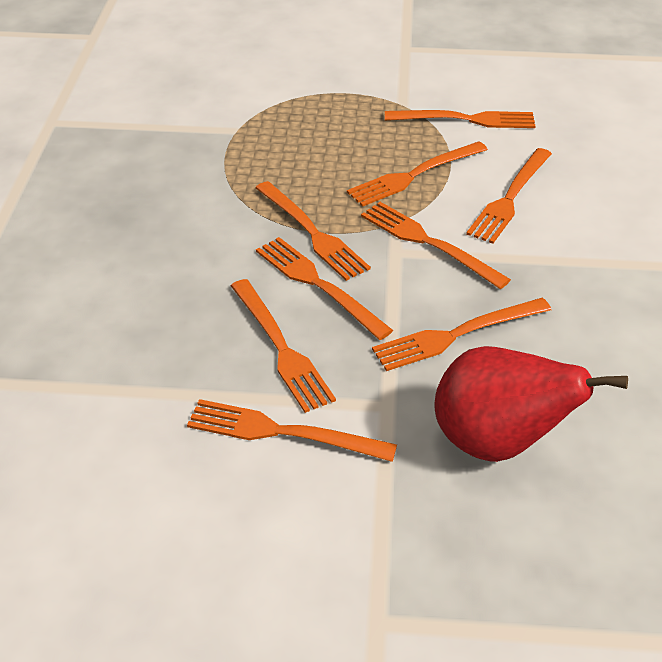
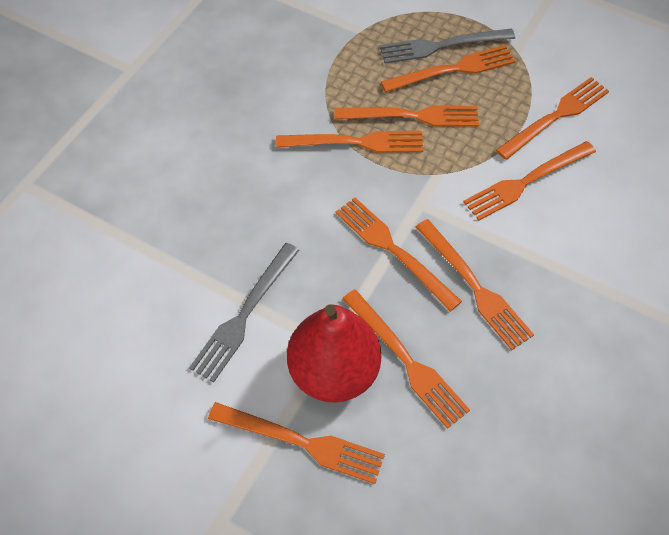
grey fork: none = 0 -> [189,243,299,383] [379,28,515,64] = 2

